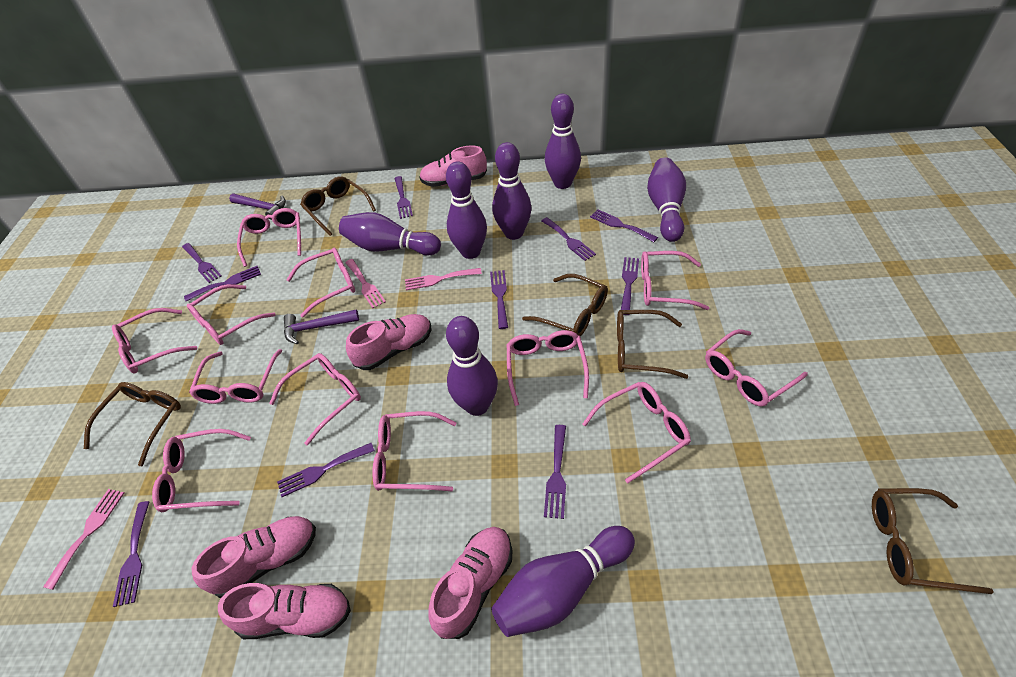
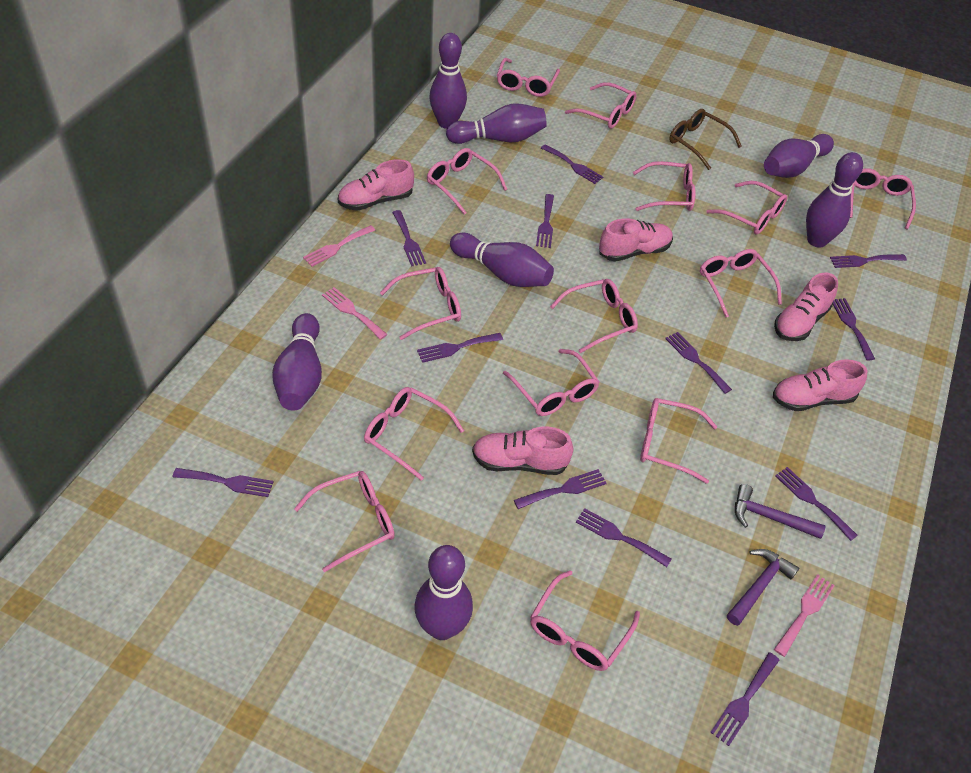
brown glasses: [84,382,181,466] [300,176,376,236] [522,274,608,336] [617,310,688,379] [872,488,994,594] = 5 -> [669,109,742,170] = 1
pink glasses: [112,308,197,373] [152,429,251,512] [187,284,275,345] [189,349,282,404] [237,208,301,267] [269,353,361,446] [287,248,355,318] [372,411,456,491] [507,330,589,406] [582,382,691,483] [641,251,709,310] [705,329,808,407] = 12 -> [294,471,395,573] [364,387,464,481] [380,267,461,340] [427,148,507,215] [497,58,560,97] [503,349,599,416] [530,570,640,671] [550,279,638,353] [565,82,636,129] [633,161,695,211] [640,398,717,484] [700,249,782,318] [707,181,787,235] [850,168,916,230] = 14
purple fork: [113,501,150,607] [182,243,222,283] [184,266,261,302] [277,443,375,497] [395,176,413,219] [490,270,508,329] [542,217,596,261] [544,425,566,519] [590,210,658,242] [621,257,639,315] = 10 -> [173,468,273,497] [392,210,426,266] [417,333,503,363] [514,469,607,509] [536,194,554,248] [541,144,603,184] [576,508,671,567] [665,332,732,394] [710,652,779,746] [775,467,858,541] [830,254,907,268] [833,298,875,361] = 12

